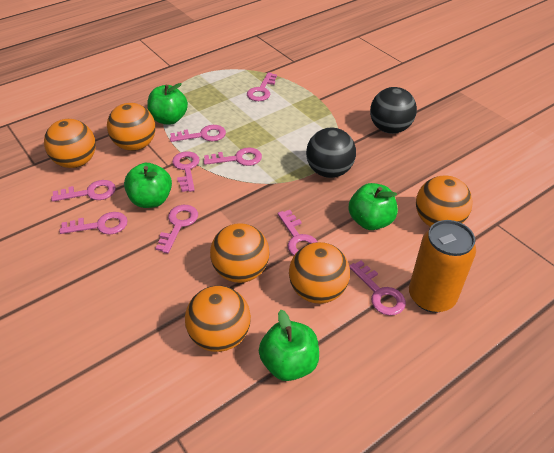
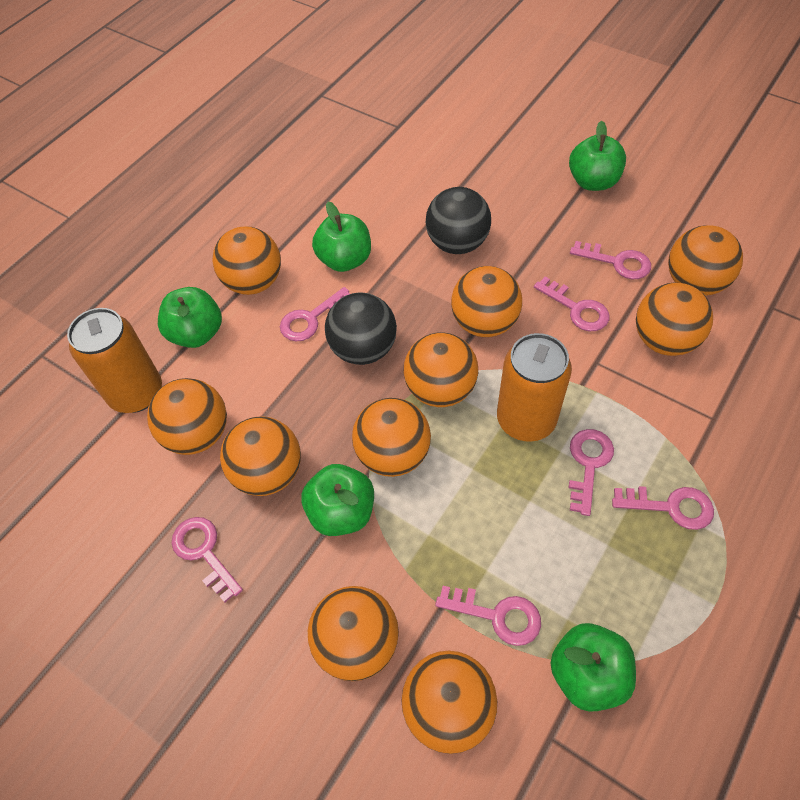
green apple: [124,163,172,208] [147,83,188,125] [259,310,319,381] [348,183,398,230] = 4 -> [158,287,222,348] [301,464,374,536] [312,202,371,272] [550,623,636,712] [569,121,626,191] = 5
orange ball: [44,119,96,168] [107,103,156,151] [185,286,251,352] [210,223,270,283] [289,242,350,304] [416,175,473,227] = 6 -> [147,378,227,455] [212,226,281,295] [220,416,301,496] [308,586,399,681] [352,398,431,477] [401,651,497,754] [404,332,478,407] [451,266,522,337] [636,283,713,356] [668,225,743,296] = 10
orange can: [409,220,476,313] = 1 -> [67,308,162,413] [497,333,572,442] = 2
pink key: [51,180,116,202] [60,212,128,235] [155,205,198,253] [170,125,226,142] [172,151,200,192] [203,147,262,166] [247,73,277,101] [278,210,318,255] [349,260,406,316] = 9 -> [171,517,243,602] [280,287,350,341] [435,586,541,646] [534,277,610,331] [569,429,614,516] [570,241,651,279] [612,486,714,530] = 7

